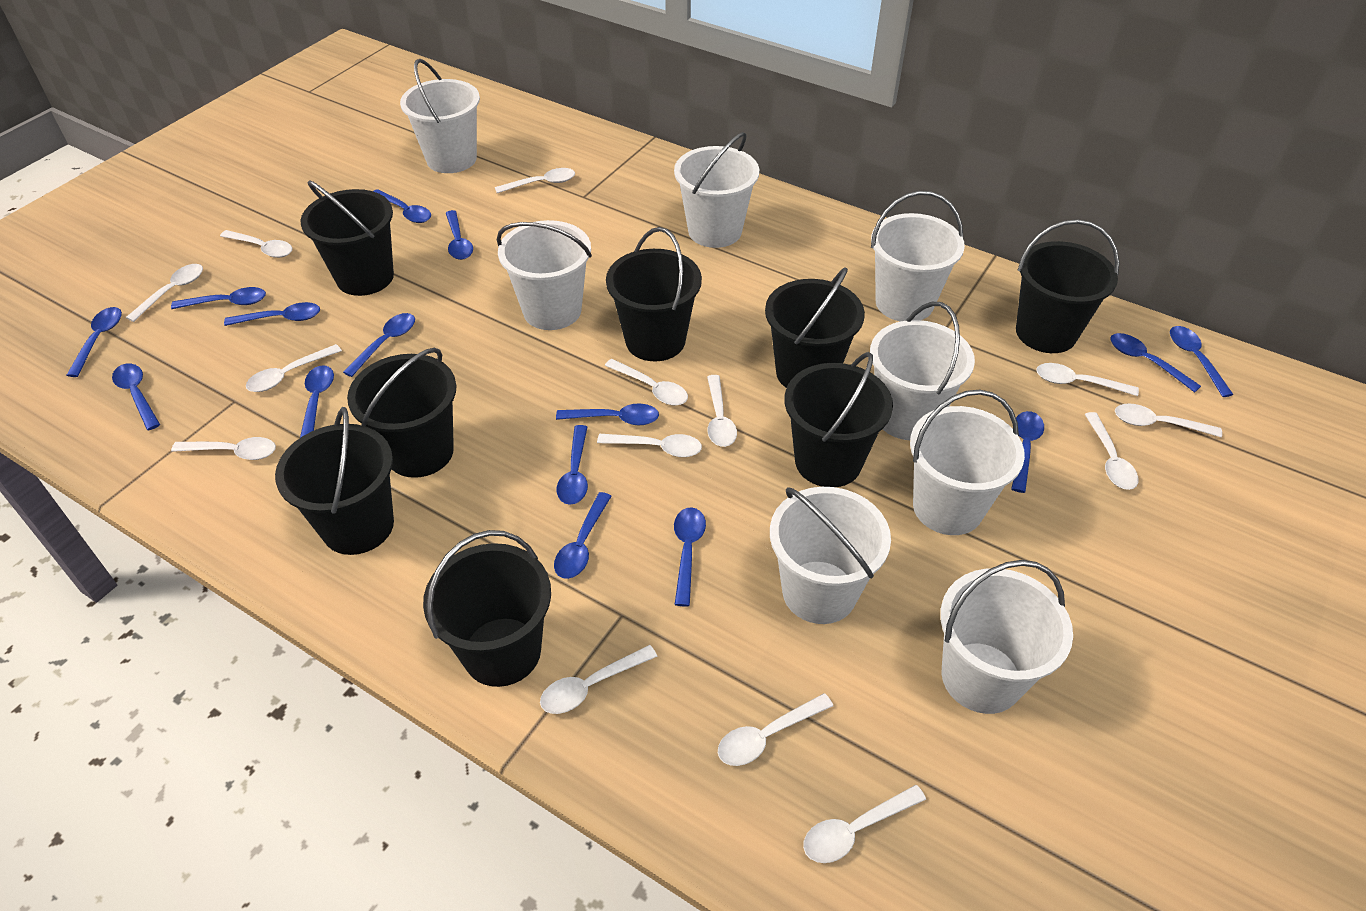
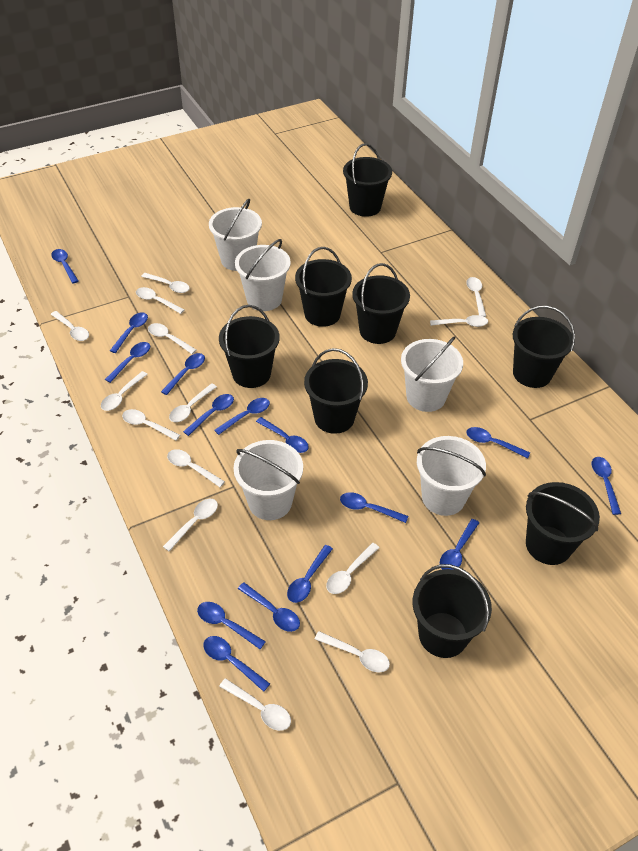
white bucket: [400,59,480,173] [496,220,592,330] [674,132,759,248] [770,487,891,624] [870,302,975,440] [871,191,965,322] [910,390,1025,535] [940,560,1073,714] = 8 -> [209,198,262,271] [233,440,303,520] [235,239,291,311] [401,336,463,412] [417,436,486,516] = 5

